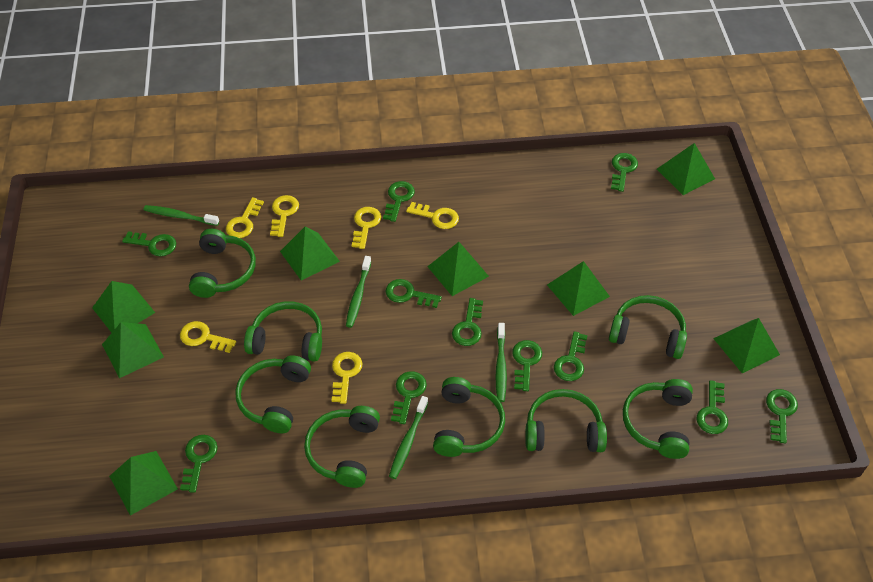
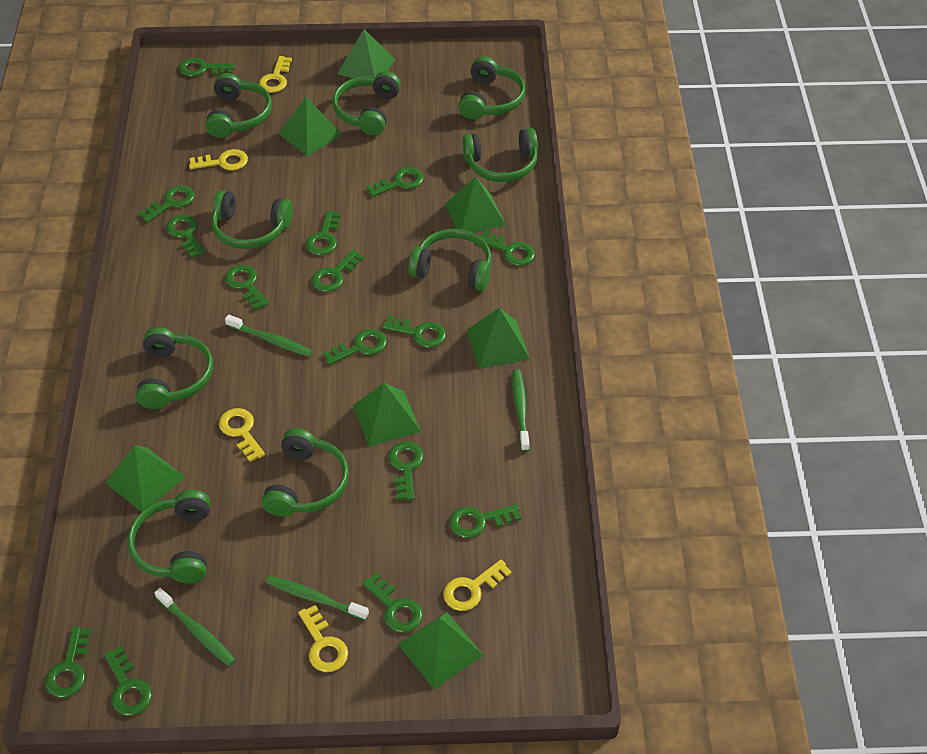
green headphones: [189,229,256,298] [235,355,311,433] [244,301,322,362] [304,406,380,488] [433,377,505,457] [525,389,607,452] [609,295,687,359] [623,379,693,459] = 8 -> [128,490,210,584] [136,327,213,409] [205,73,272,138] [211,190,293,249] [261,428,349,517] [332,71,401,136] [408,229,492,291] [458,56,526,120] [462,128,538,182] = 9
green key: [122,231,176,257] [180,435,218,493] [383,181,415,222] [386,279,442,308] [391,371,427,424] [452,298,483,346] [512,340,542,391] [554,331,588,381] [611,153,638,192] [697,380,728,434] [766,389,798,443] = 11 -> [45,627,91,698] [104,646,152,716] [139,185,195,222] [166,215,205,258] [179,58,234,77] [225,265,269,310] [306,210,341,255] [312,249,364,292] [323,329,387,365] [362,573,423,633] [366,167,424,197] [382,316,446,348] [388,441,424,500] [449,504,521,538] [480,230,535,266] = 15
green pyramid: [92,281,155,333] [102,322,164,378] [109,451,178,516] [280,226,340,280] [427,242,489,296] [547,261,610,316] [657,143,715,195] [713,318,780,373] = 8 -> [105,445,185,512] [278,97,342,156] [337,29,396,78] [353,383,421,447] [398,612,484,689] [445,177,506,233] [467,308,530,369] = 7
yellow key: [180,321,236,353] [226,197,264,238] [270,195,299,237] [331,352,362,404] [352,207,381,249] [406,202,459,229] = 6 -> [189,149,248,171] [219,408,265,462] [259,56,292,93] [298,605,348,672] [443,559,512,611] = 5

